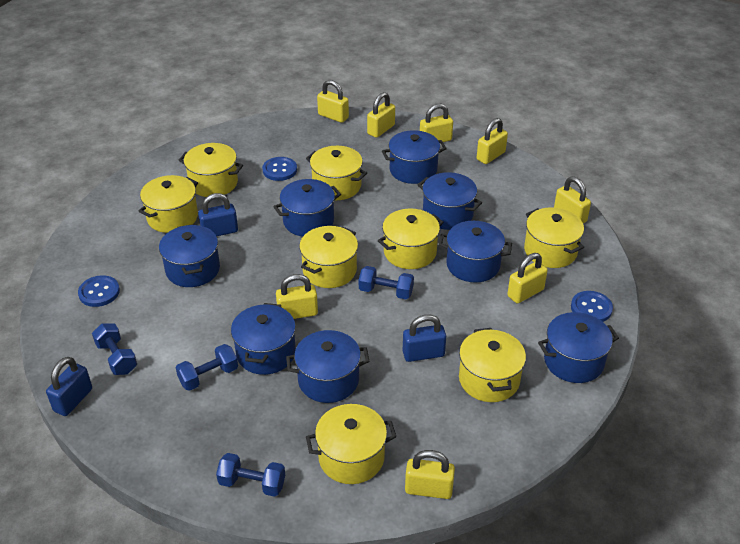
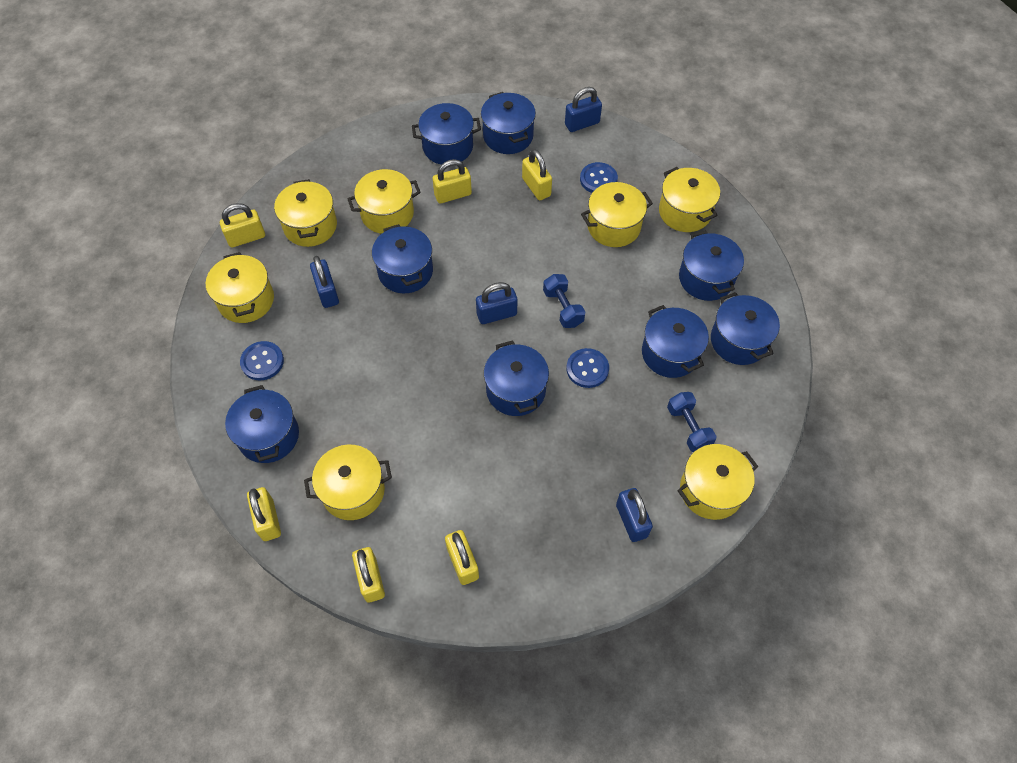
blue dumbbell: [92,323,137,375] [176,344,238,391] [216,453,285,497] [359,266,414,299] = 4 -> [543,274,585,328] [667,392,717,452] = 2
blue padlock: [46,357,92,416] [198,193,238,236] [403,314,446,362] = 3 -> [310,256,339,308] [476,282,517,324] [565,87,602,132] [616,488,653,542] = 4
yellow padlock: [276,274,318,319] [317,80,349,123] [367,92,395,138] [405,450,455,499] [420,104,453,142] [477,118,508,164] [508,253,548,303] [554,176,591,224] = 8 -> [220,203,265,247] [247,487,281,541] [352,547,385,603] [433,159,472,203] [445,530,479,585] [522,149,552,200] = 6
yellow pot: [139,175,198,233] [178,143,243,197] [299,226,358,288] [306,146,367,200] [306,404,396,484] [378,208,444,269] [459,328,526,402] [524,207,584,268] = 8 -> [206,252,274,323] [274,179,337,247] [304,445,392,520] [347,169,421,234] [581,182,653,247] [659,167,720,232] [677,444,758,520] = 7

